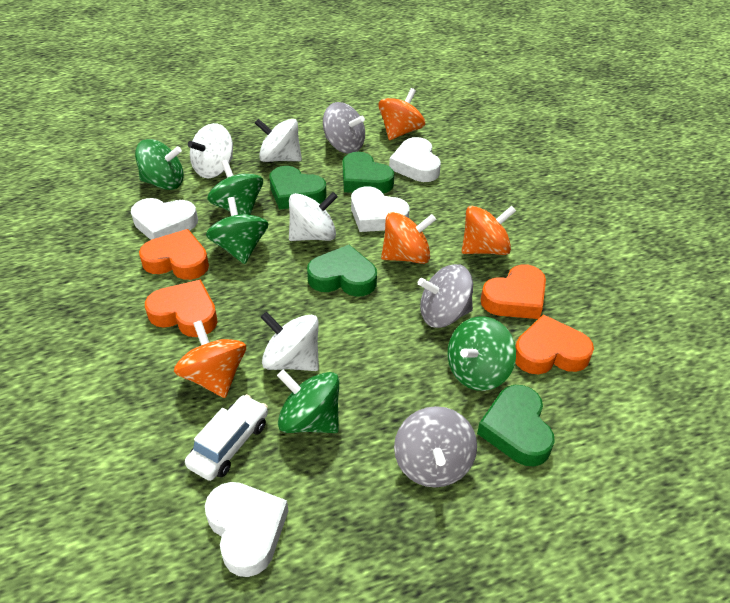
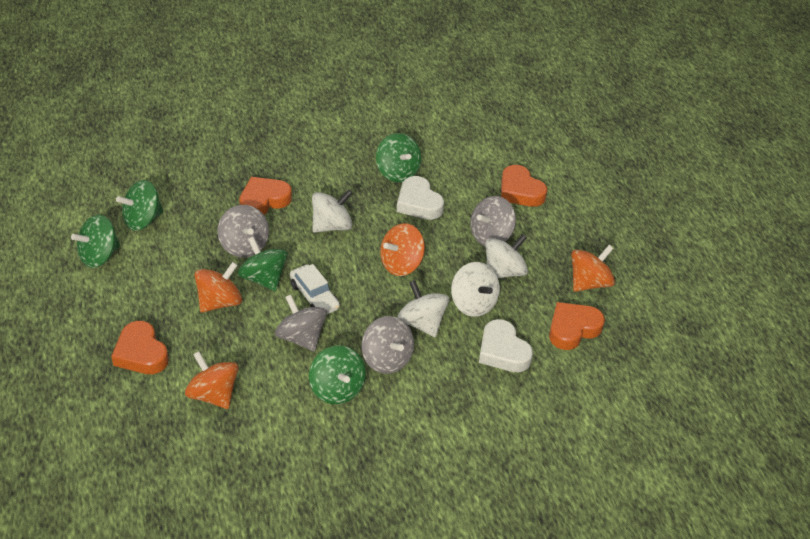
green heart: [269,166,327,210] [307,245,377,296] [343,152,394,194] [477,385,555,467] = 4 -> none = 0
grey spinning top: [323,102,365,154] [394,406,477,487] [418,264,473,328] = 3 -> [218,205,269,258] [275,295,327,352] [361,316,414,374] [470,196,516,246] = 4
white heart: [131,198,198,240] [205,482,288,577] [351,186,409,232] [389,137,441,182] = 4 -> [397,176,444,220] [479,319,533,372] = 2

